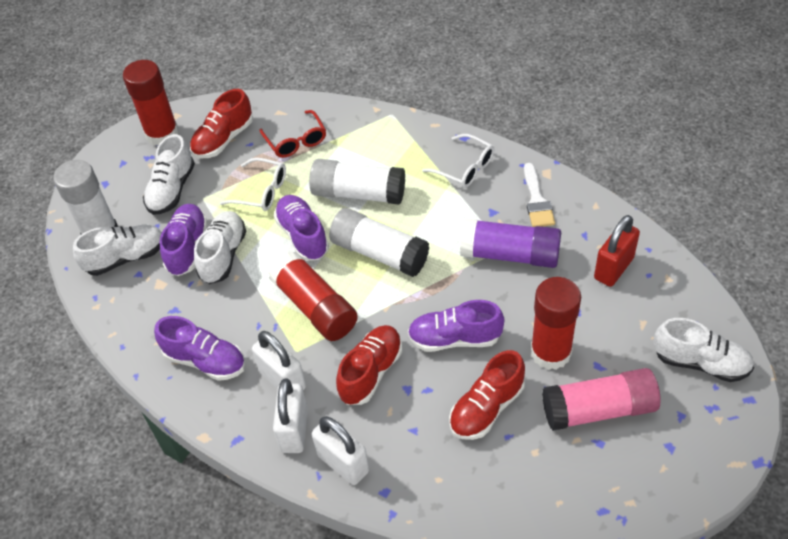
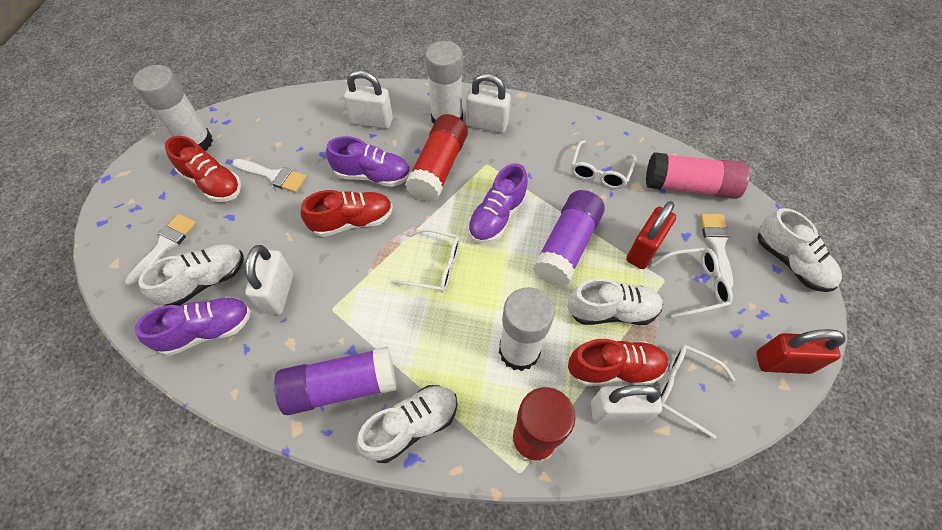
purple glue stick: [460,219,561,268] = 1 -> [274,347,397,415] [533,190,605,287] = 2
purple shoe: [154,316,245,381] [160,204,208,276] [274,195,329,261] [408,300,504,352] = 4 -> [135,297,251,356] [326,136,410,187] [468,163,528,243] = 3
red glasses: [259,110,326,158] = 1 -> none = 0
red glue stick: [123,60,179,145] [268,251,358,341] [531,277,581,370] = 3 -> [405,114,468,202] [511,387,576,464] = 2
red padlock: [594,215,640,287] = 1 -> [626,201,676,269] [757,329,846,374] = 2
white brush: [524,163,555,227] = 1 -> [125,214,197,287] [232,159,307,193] [700,213,733,288] = 3
white glasses: [220,158,286,211] [422,134,494,188] = 2 -> [391,228,460,292] [571,140,636,189] [651,248,733,318] [660,344,735,439] = 4
white padlock: [252,331,306,390] [273,379,308,453] [312,416,369,485] = 3 -> [245,245,293,315] [344,70,393,129] [466,73,511,133] [591,385,662,424] = 4

